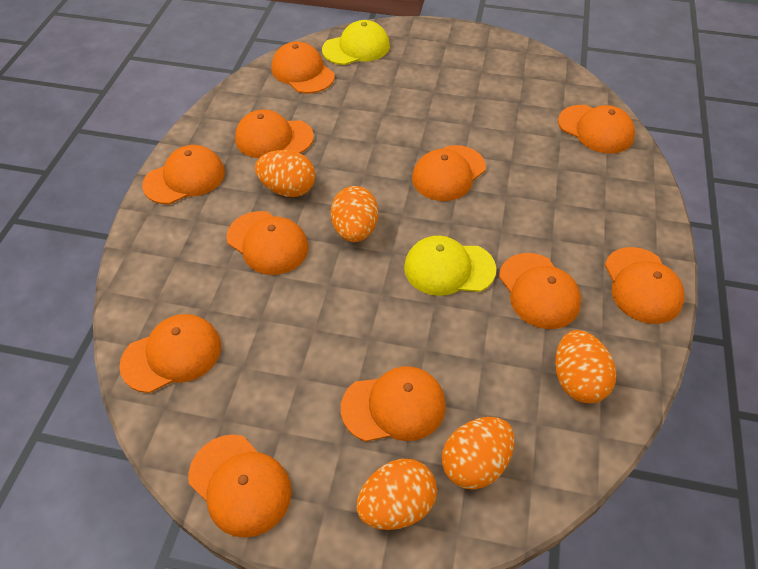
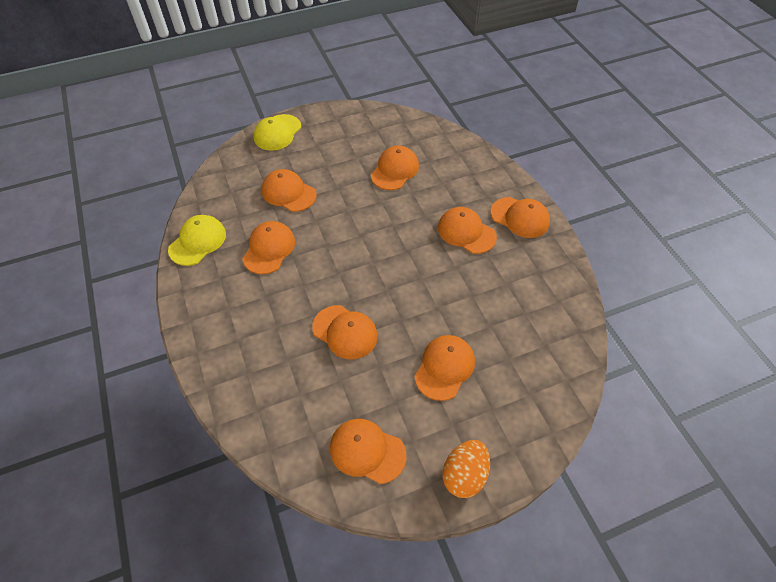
orange cap: [119,314,221,393] [142,145,225,204] [188,434,292,538] [226,211,309,275] [235,109,314,158] [271,42,335,93] [341,366,446,442] [412,145,486,201] [499,253,581,329] [558,105,635,154] [605,247,684,324] = 11 -> [242,221,295,274] [262,169,317,212] [312,305,378,359] [330,419,406,484] [371,146,419,190] [414,335,475,401] [438,207,497,254] [490,197,550,238] = 8
orange egg: [255,150,316,197] [331,186,378,242] [356,459,437,530] [442,417,515,490] [555,330,616,403] = 5 -> [443,440,490,498] = 1

